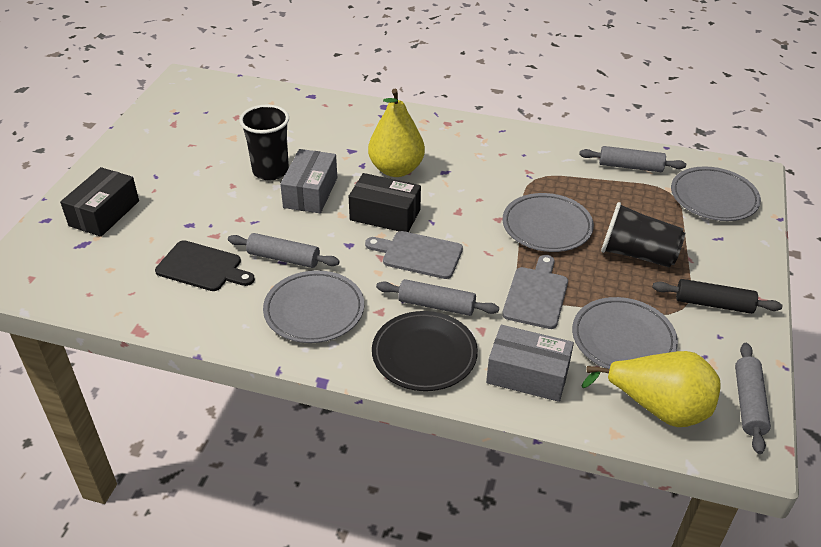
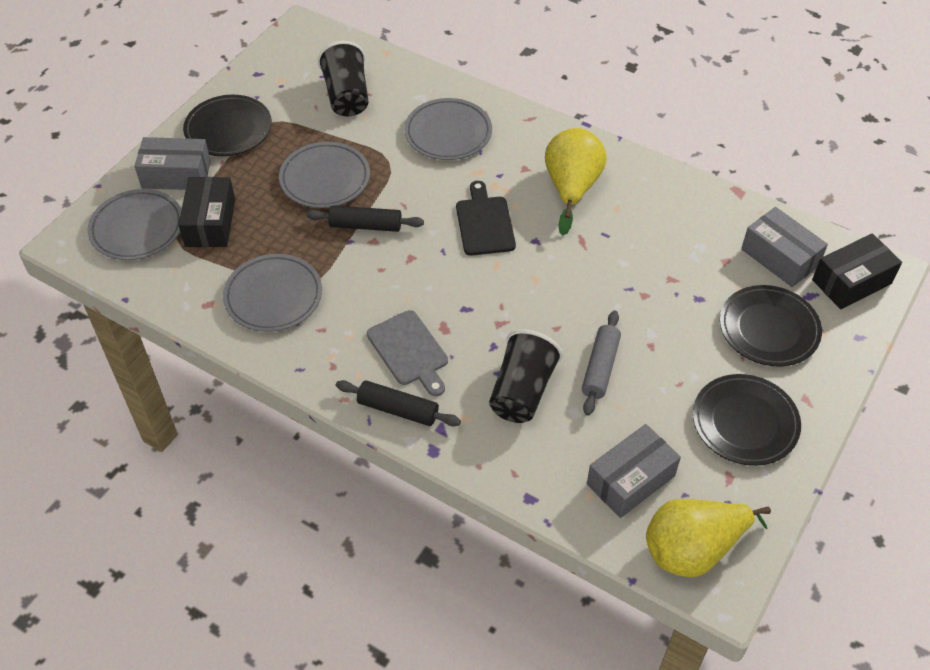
black plate: [372,311,478,391] = 1 -> [183,95,272,156] [693,374,801,466] [720,285,822,366] = 3
black rolling pin: [652,279,782,314] = 1 -> [306,205,424,232] [336,380,461,426] = 2
grey box: [280,149,337,213] [486,325,574,402] = 2 -> [135,137,211,190] [587,424,681,518] [741,207,828,287] = 3
grey cutting board: [365,231,463,279] [502,255,568,329] = 2 -> [367,310,448,396] = 1
grey rolling pin: [228,233,340,268] [376,279,499,316] [579,146,686,172] [735,343,771,454] = 4 -> [582,310,621,416] = 1

